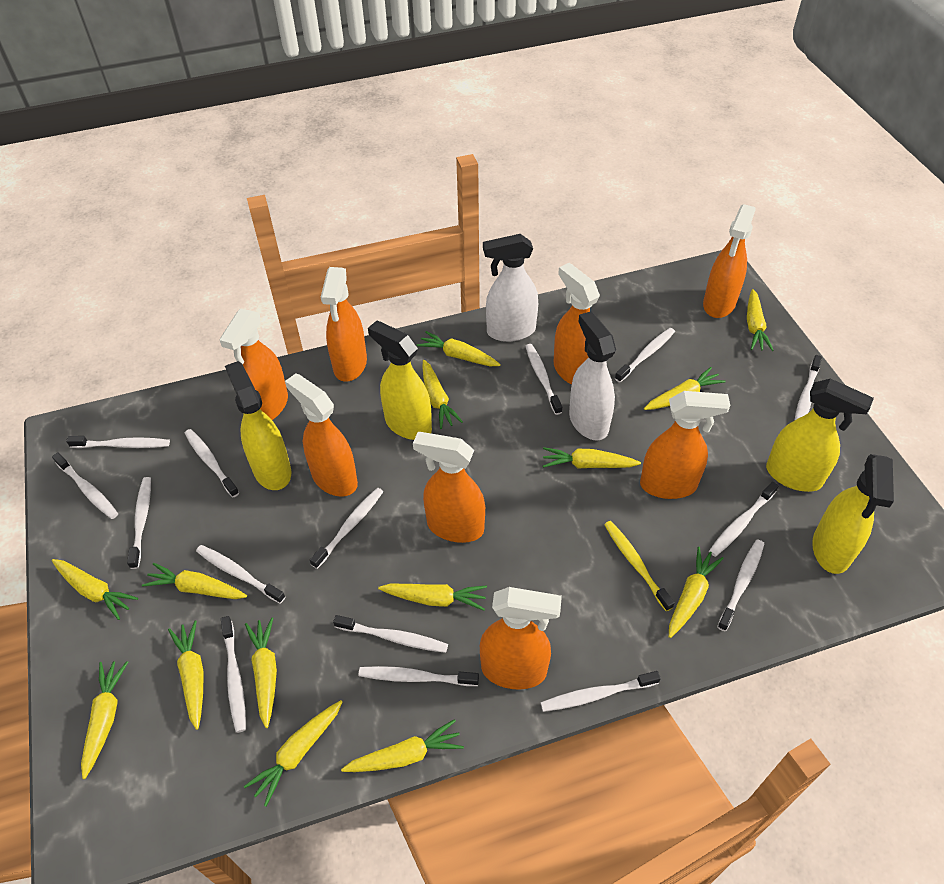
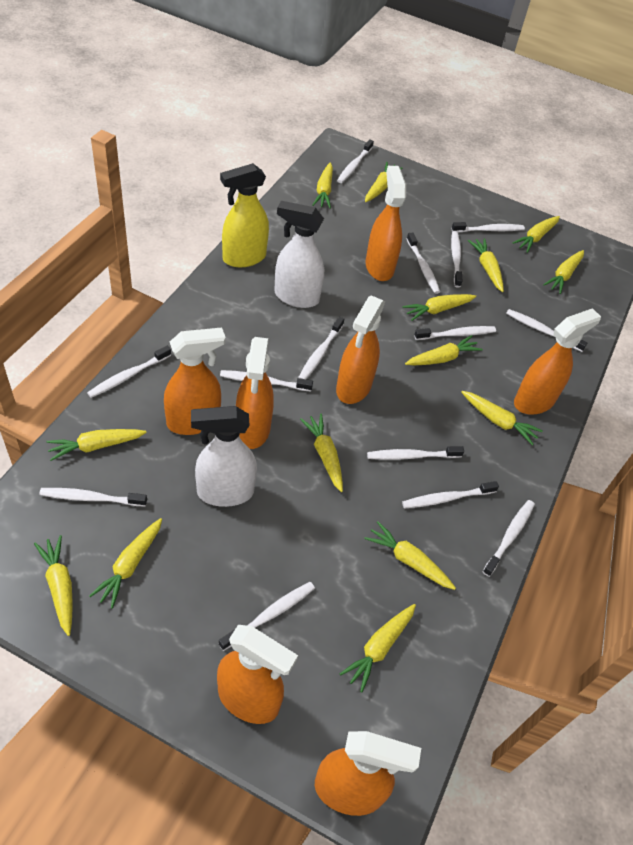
orange spray bottle: [219,309,288,420] [285,374,358,497] [321,267,367,382] [413,432,485,543] [480,587,562,690] [554,263,600,385] [640,391,730,499] [703,204,756,318] = 8 -> [164,327,226,435] [217,625,298,724] [236,337,274,449] [315,731,421,816] [336,296,385,404] [365,166,406,281] [514,308,601,415] = 7
white toothbrush: [52,452,118,519] [66,436,170,448] [127,477,151,569] [185,429,239,497] [196,545,285,604] [221,616,246,733] [310,488,383,569] [333,615,448,653] [359,666,479,686] [525,344,562,415] [540,671,661,712] [615,328,675,382] [709,482,778,557] [717,540,764,631] [794,355,822,421] = 15 -> [39,488,147,507] [87,346,171,398] [218,582,315,651] [220,370,313,392] [298,317,344,379] [337,139,374,183] [367,446,464,460] [402,481,499,509] [407,232,440,294] [414,326,496,340] [451,231,462,288] [452,222,525,232] [483,500,535,577] [506,309,587,352] = 14
yellow spray bottle: [225,361,291,490] [368,321,432,440] [766,378,874,492] [812,454,894,574] = 4 -> [220,163,269,267] = 1
yellow toothbrush: [604,521,674,611] = 1 -> none = 0

